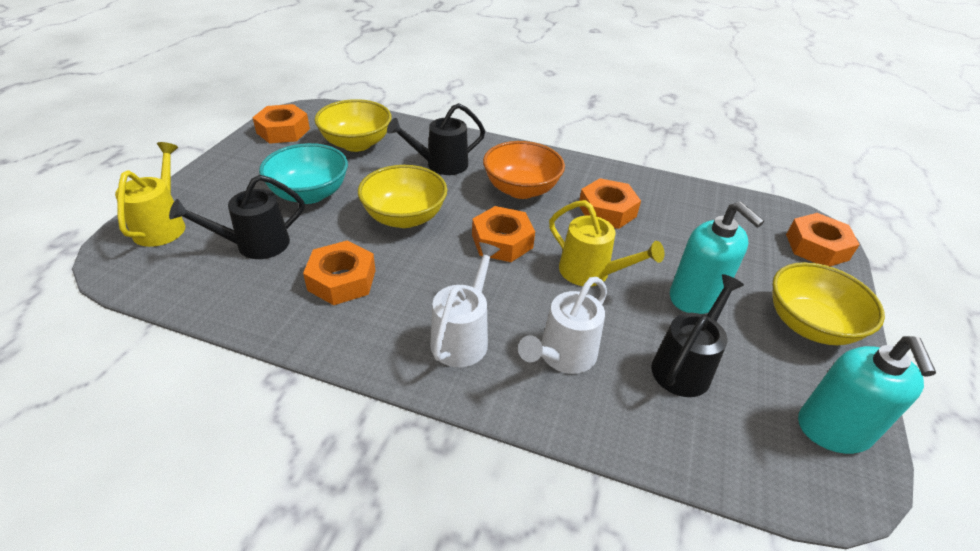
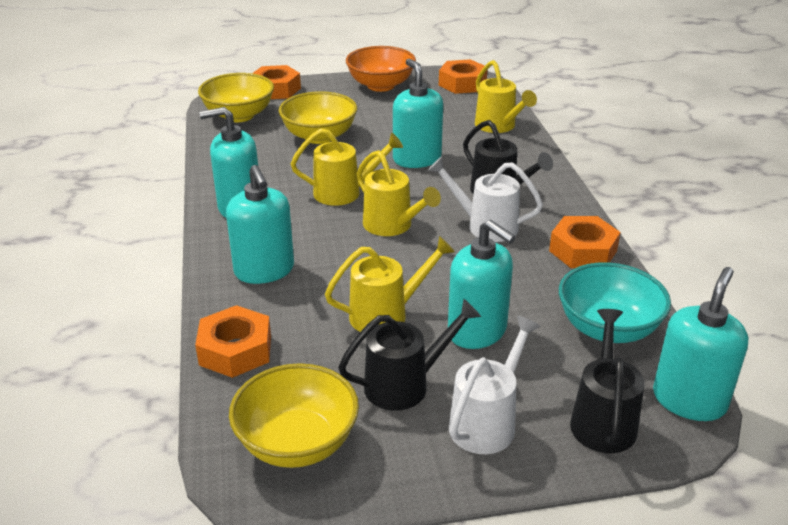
orange nut: [252,104,310,144] [303,241,376,305] [472,206,535,262] [579,178,641,229] [786,213,860,266] = 5 -> [195,305,271,378] [253,65,301,99] [439,59,487,94] [549,216,621,268] = 4
turquoise soap dispenser: [670,202,764,314] [798,336,936,454] = 2 -> [199,107,258,218] [226,165,294,284] [393,58,443,168] [448,220,516,349] [653,267,748,421] = 5
yellow watering can: [115,142,185,247] [549,200,664,286] = 2 -> [291,128,403,206] [325,236,455,332] [357,150,441,236] [475,60,537,133] = 4

